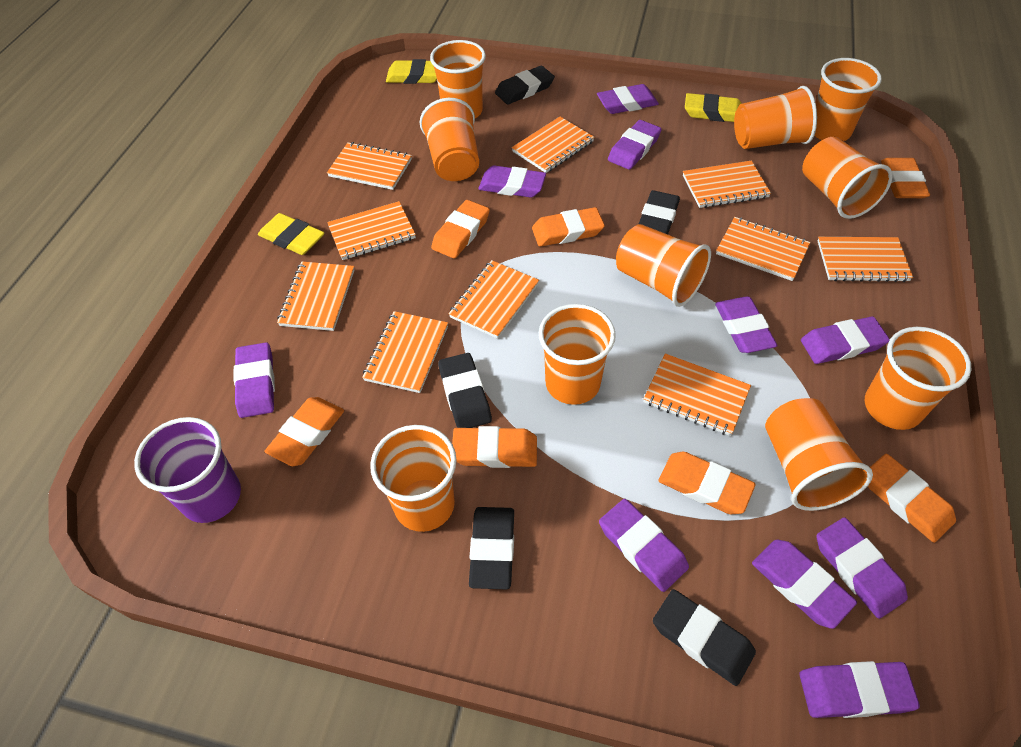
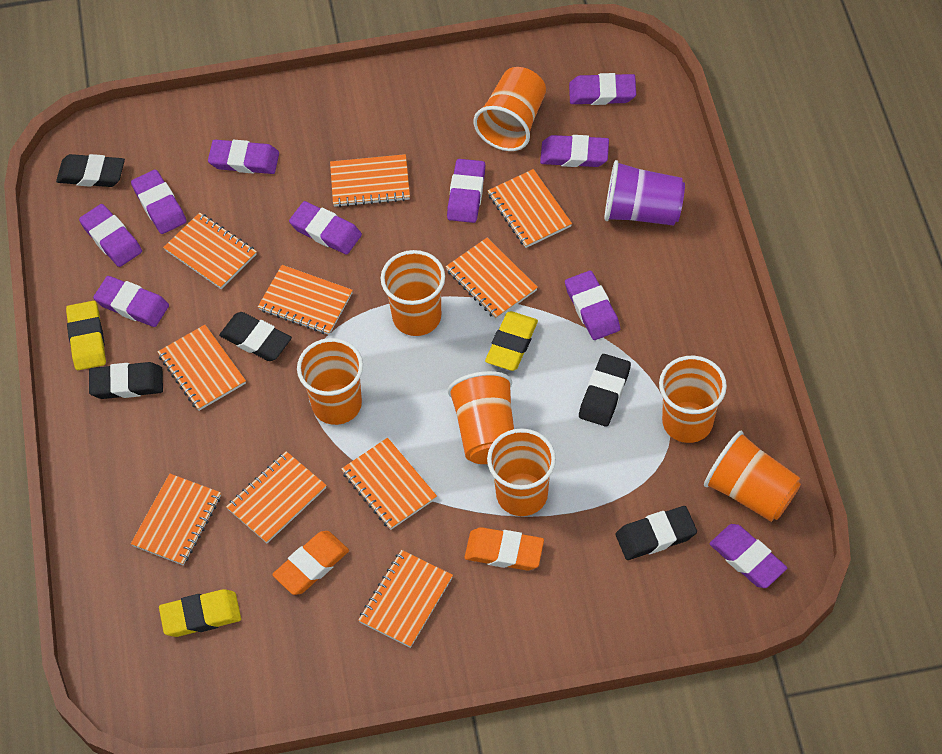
orange cup: [370,425,456,532] [420,98,479,181] [430,40,486,118] [539,304,616,405] [616,224,711,307] [734,86,817,149] [765,398,873,511] [802,137,893,219] [814,58,882,141] [865,327,971,430] = 10 -> [297,338,363,425] [381,250,445,336] [448,371,514,464] [474,67,546,151] [487,428,556,516] [659,356,727,443] [704,431,801,522] = 7
orange eraser: [264,397,344,466] [431,200,490,258] [452,426,537,468] [532,207,605,247] [658,452,756,514] [868,454,956,543] [881,158,930,198] = 7 -> [272,531,349,595] [465,527,544,570] = 2

